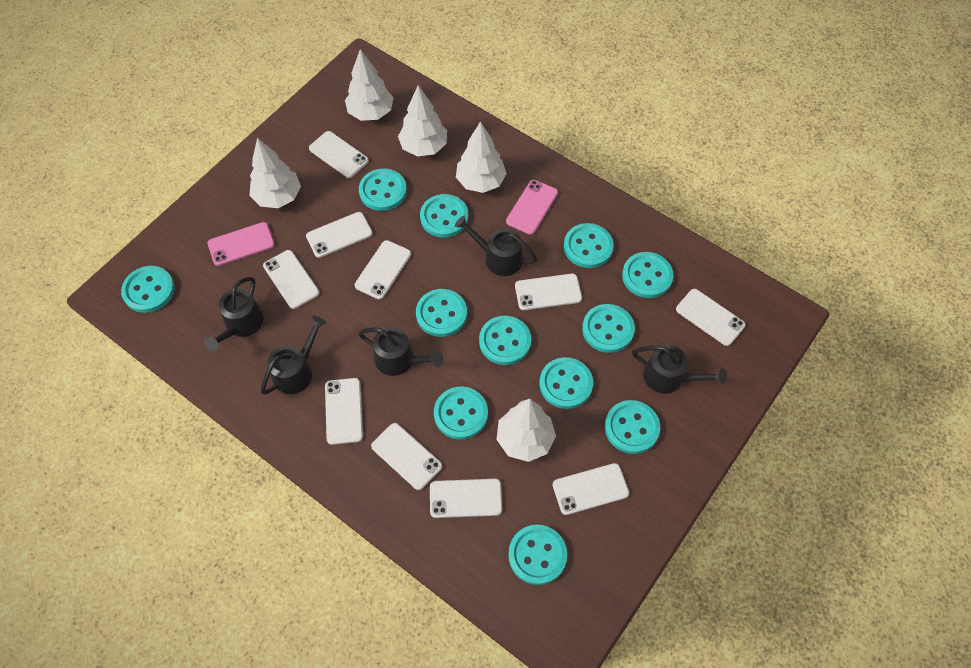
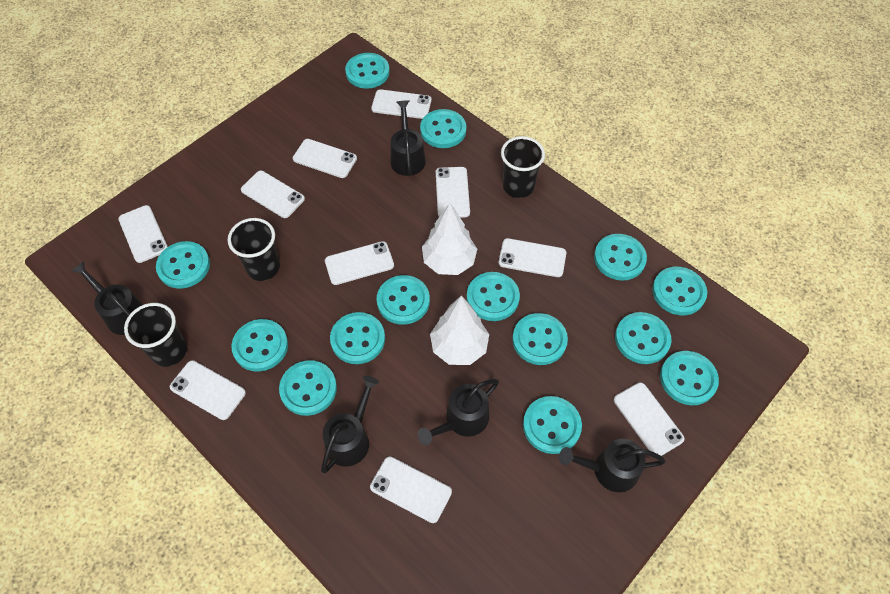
black cup: none = 0 -> [124,303,187,367] [228,218,280,281] [501,136,545,198] = 3
pink phone: [208,222,275,266] [506,180,558,235] = 2 -> none = 0
turquoise button: [121,266,175,313] [359,169,407,211] [416,289,467,337] [420,194,468,238] [434,387,488,440] [479,316,531,365] [508,525,567,585] [539,357,593,409] [564,223,614,268] [582,304,635,353] [605,400,660,454] [622,252,673,298] = 12 -> [156,241,210,289] [231,319,288,372] [279,360,337,416] [330,312,385,364] [345,53,390,89] [377,275,430,325] [420,109,466,148] [467,272,520,321] [512,313,568,365] [523,396,582,454] [594,234,647,281] [615,312,671,364] [652,267,707,316] [660,351,719,406] = 14
white tree: [249,138,301,208] [345,49,394,121] [398,85,447,157] [456,121,507,193] [497,399,556,462] = 5 -> [422,203,477,275] [430,296,489,365] = 2

